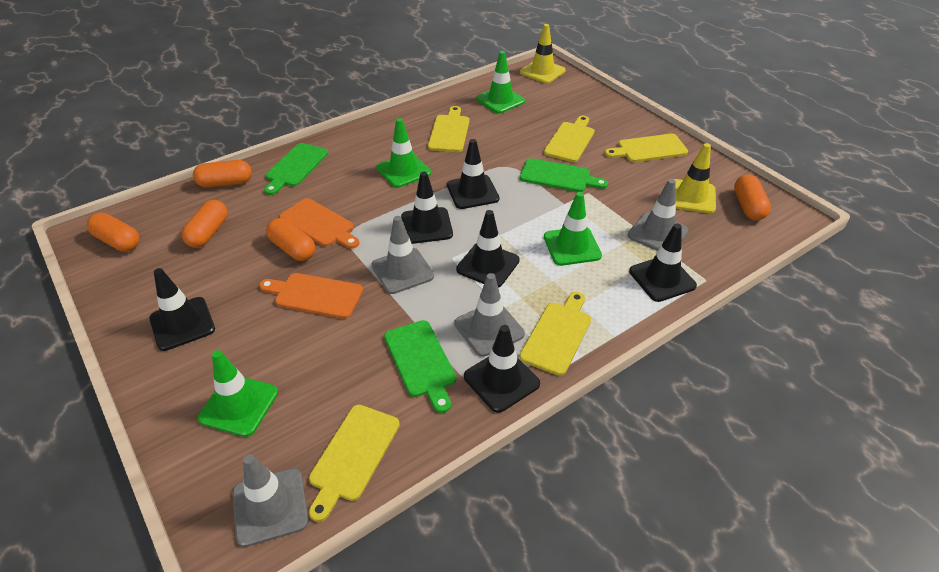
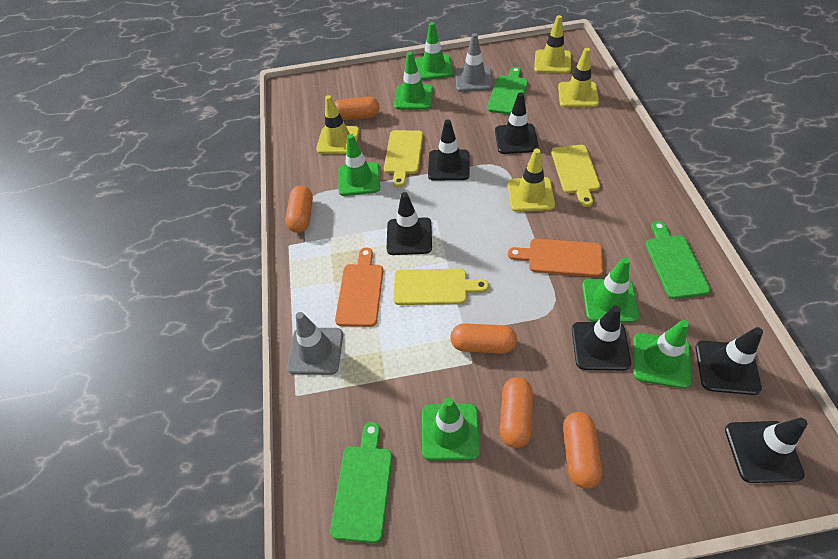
green traffic cone: [198,350,278,437] [376,118,431,188] [476,51,525,113] [544,192,602,266] = 4 -> [338,134,380,196] [394,52,433,110] [415,22,453,80] [422,398,480,461] [582,257,639,323] [633,320,692,388] = 6
grey traffic cone: [233,454,309,547] [372,216,434,294] [454,273,525,357] [628,179,688,251] = 4 -> [287,312,343,375] [455,33,493,92] = 2
yellow cutting board: [309,405,400,522] [428,106,469,152] [519,292,591,376] [544,116,595,162] [605,134,688,162] = 5 -> [384,130,423,187] [393,269,489,305] [551,145,600,207] = 3
yellow traffic cone: [520,24,566,84] [674,143,716,213] = 2 -> [316,95,359,154] [508,149,555,212] [534,15,571,74] [558,48,599,107] = 4

